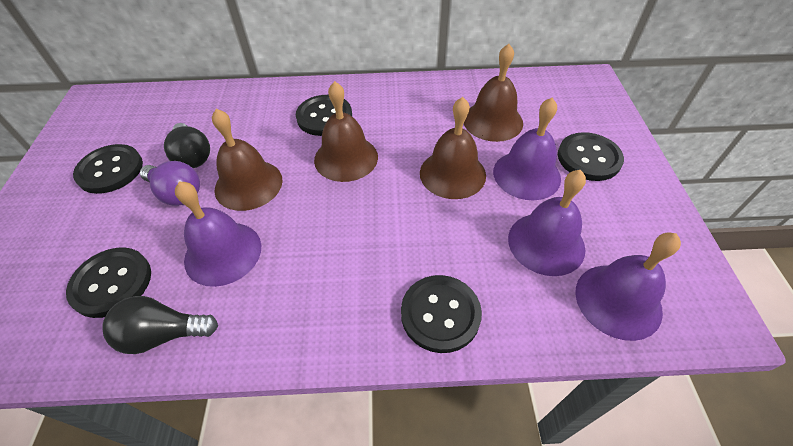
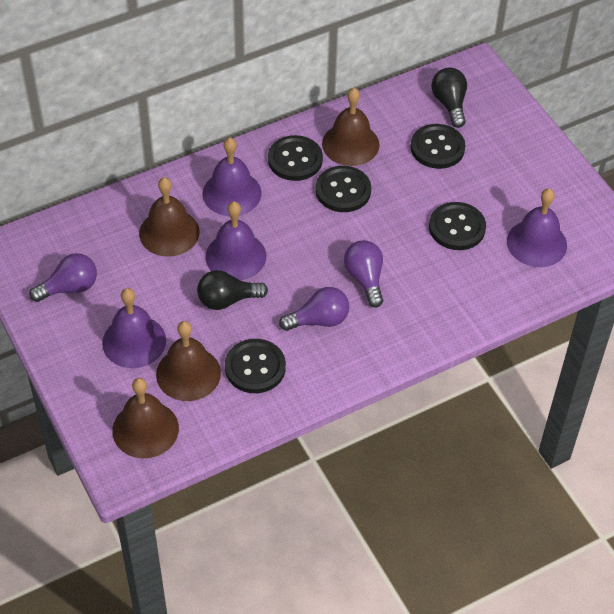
purple light bulb: [140,161,200,206] = 1 -> [29,253,97,302] [279,287,349,331] [344,240,383,308] = 3

